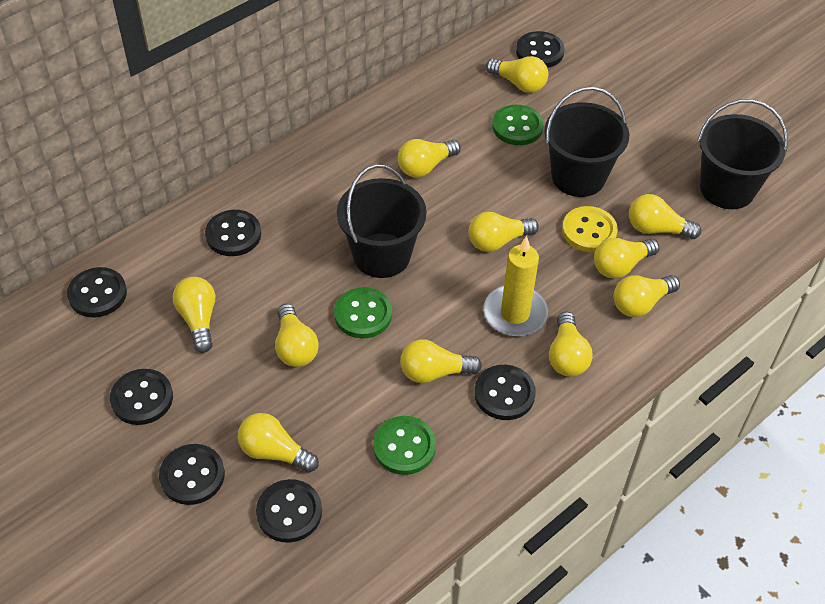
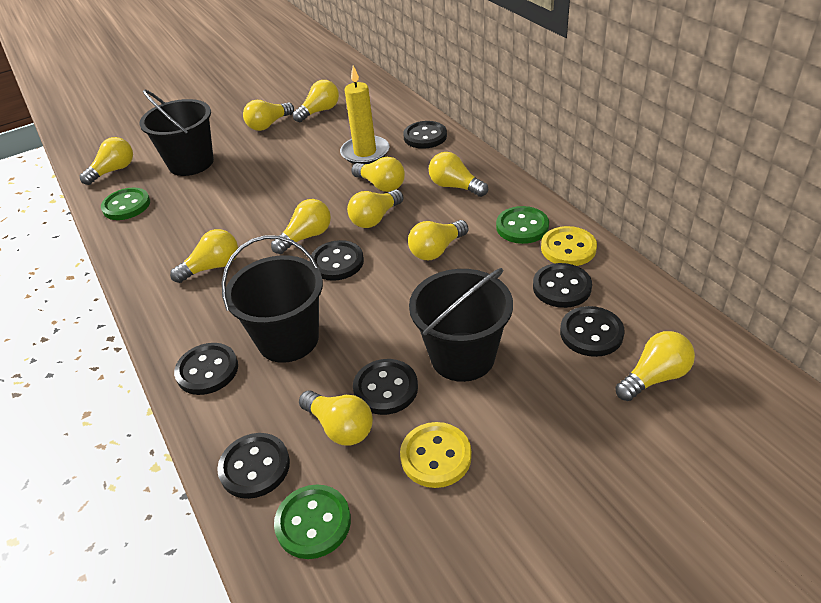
yellow button: [562,206,618,252] = 1 -> [400,422,472,488] [541,226,597,266] = 2

